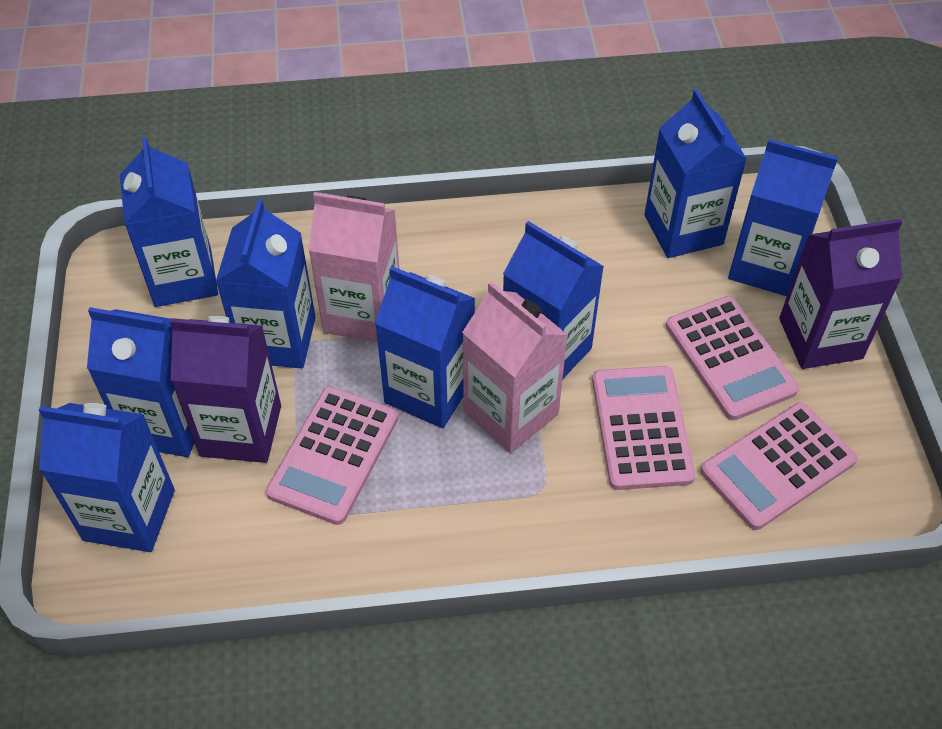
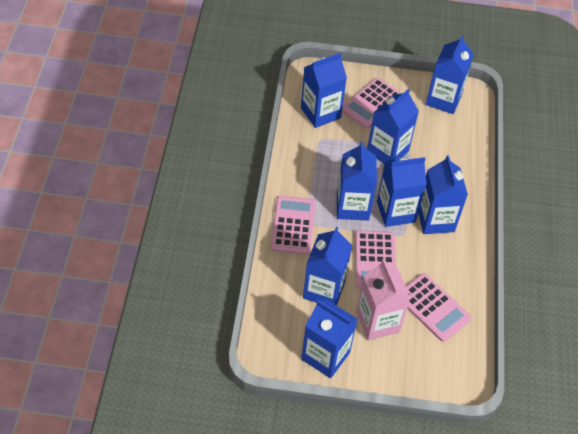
pink carton: [308,192,399,342] [462,281,568,453] = 2 -> [356,259,411,340] = 1
purple carton: [170,316,281,463] [779,219,902,369] = 2 -> none = 0

